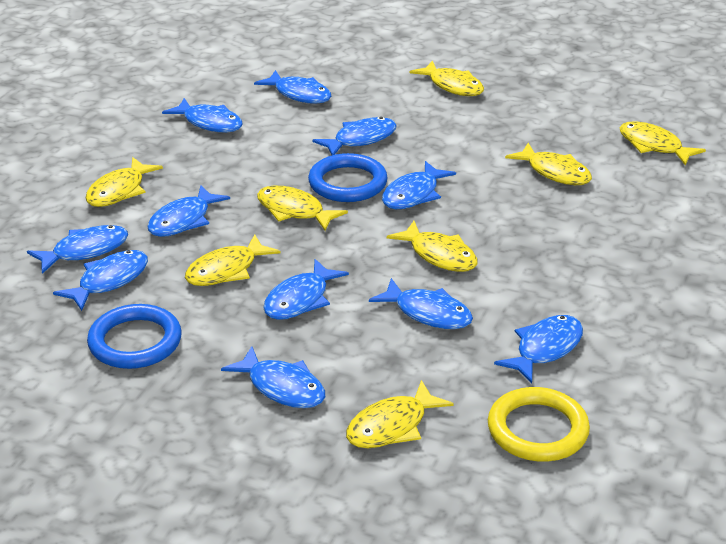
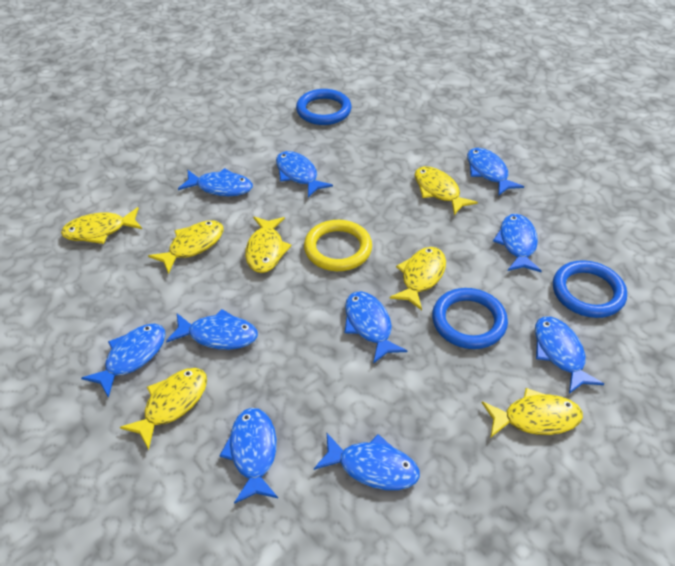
blue fish: [27,225,128,274] [53,250,148,311] [147,185,230,237] [162,98,243,132] [221,346,325,408] [254,70,331,104] [263,259,349,320] [312,117,397,155] [369,278,473,329] [382,161,456,209] [494,315,583,384] = 11 -> [81,324,166,398] [166,309,258,350] [178,168,253,196] [219,408,278,504] [276,151,333,197] [314,433,420,490] [345,291,407,364] [467,148,524,196] [493,214,542,272] [535,317,604,394] = 10
blue ring: [87,304,182,369] [308,153,388,202] = 2 -> [296,89,352,125] [432,288,508,349] [553,260,627,318] = 3
yellow fish: [85,157,163,207] [185,234,281,286] [257,186,348,231] [346,380,454,448] [387,221,477,272] [410,60,484,96] [505,143,592,185] [620,122,706,165] = 8 -> [61,207,142,244] [120,368,207,450] [148,220,224,274] [245,217,292,273] [389,247,446,310] [414,166,478,215] [482,388,583,437] = 7

